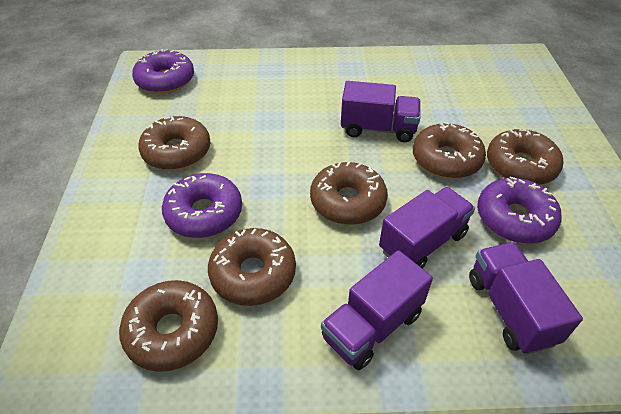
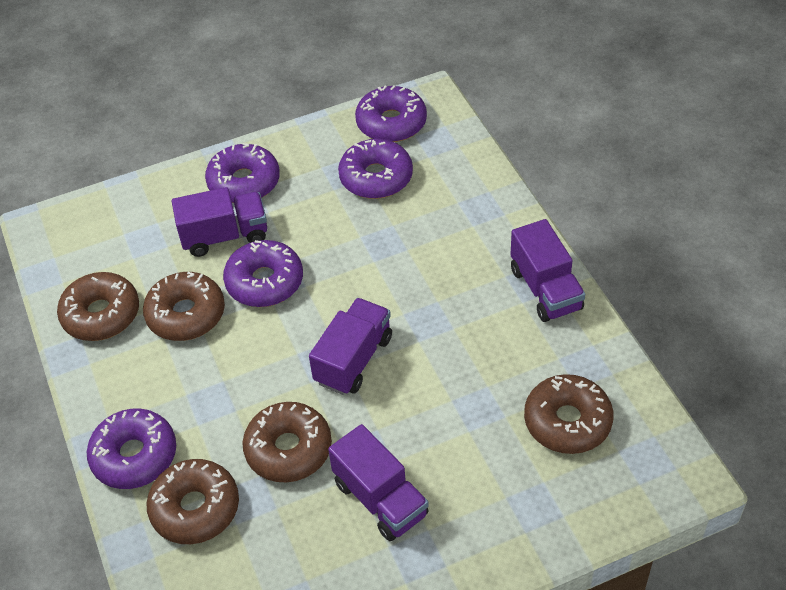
brown donut: [119,280,218,372] [138,116,211,170] [208,228,296,306] [310,162,388,225] [413,122,486,179] [487,129,563,185] = 6 -> [57,272,139,341] [143,272,225,341] [146,459,239,544] [242,402,332,482] [524,374,613,454] = 5
purple donut: [132,49,194,94] [162,173,242,238] [477,177,562,244] = 3 -> [87,409,176,489] [205,143,280,203] [223,240,303,307] [338,139,413,199] [355,85,427,142] = 5

